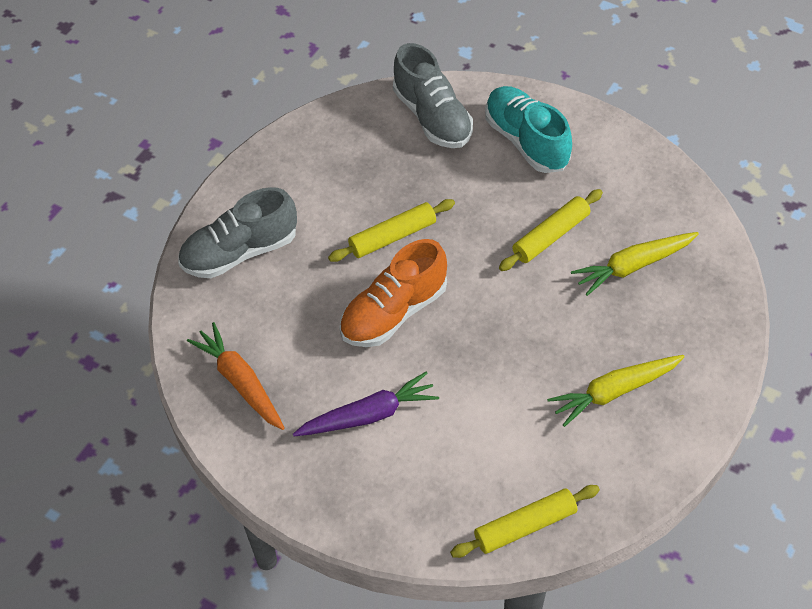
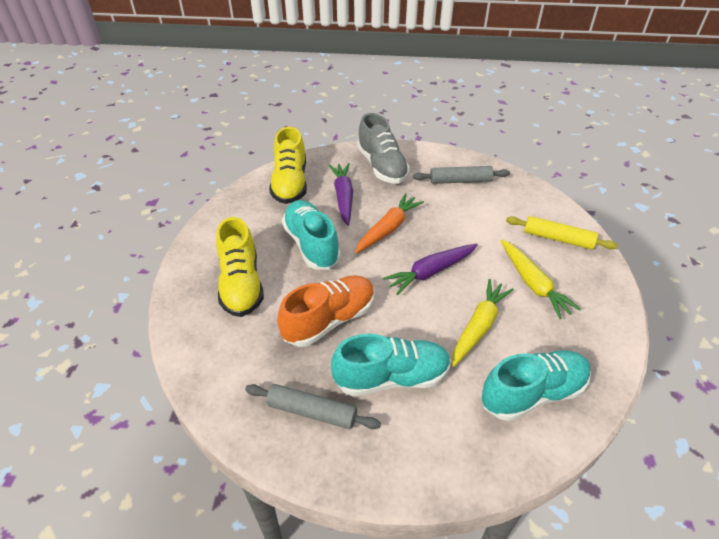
grey rolling pin: none = 0 -> [245,384,381,429] [413,166,510,184] = 2
grey shoe: [178,187,297,278] [393,43,473,148] = 2 -> [357,113,410,184] = 1
purple carrot: [293,372,439,436] = 1 -> [329,163,353,226] [383,243,478,295] = 2
turquoise shoe: [485,86,572,173] = 1 -> [282,200,341,269] [331,334,451,396] [481,350,591,421] = 3
yellow rolling pin: [328,199,455,262] [450,485,600,558] [499,189,603,271] = 3 -> [506,216,618,250] = 1
yellow shoe: none = 0 -> [216,217,264,317] [269,127,307,204] = 2

